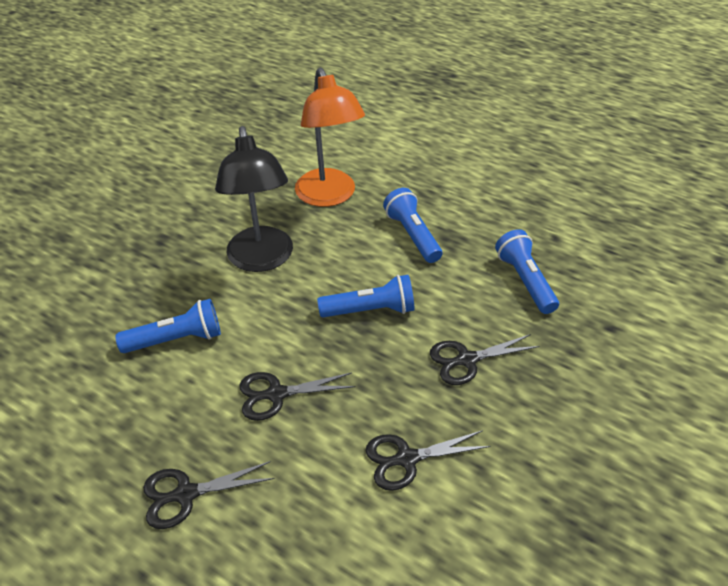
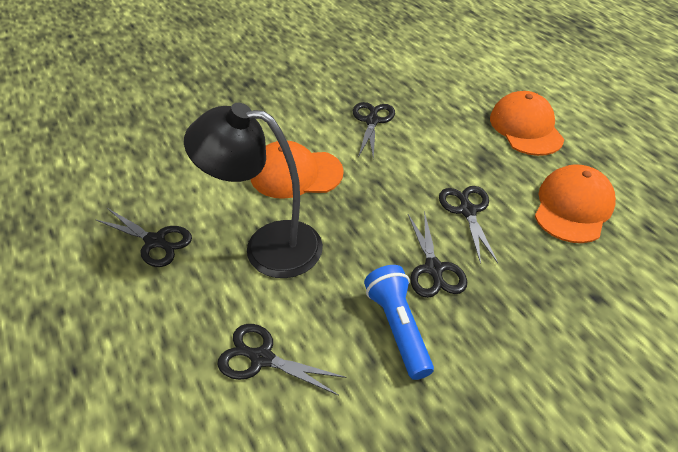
black scissors: [143,461,275,529] [239,372,356,421] [366,430,491,491] [430,334,539,385] = 4 -> [95,208,192,267] [217,324,347,396] [353,102,395,159] [408,211,467,298] [439,186,498,264] = 5
blue flashlight: [115,299,221,353] [317,275,414,318] [383,188,442,263] [495,229,559,314] = 4 -> [364,265,434,380] = 1
orange cap: none = 0 -> [251,141,344,199] [490,91,565,156] [535,164,616,243] = 3
orange lamp: [295,68,365,207] = 1 -> none = 0

